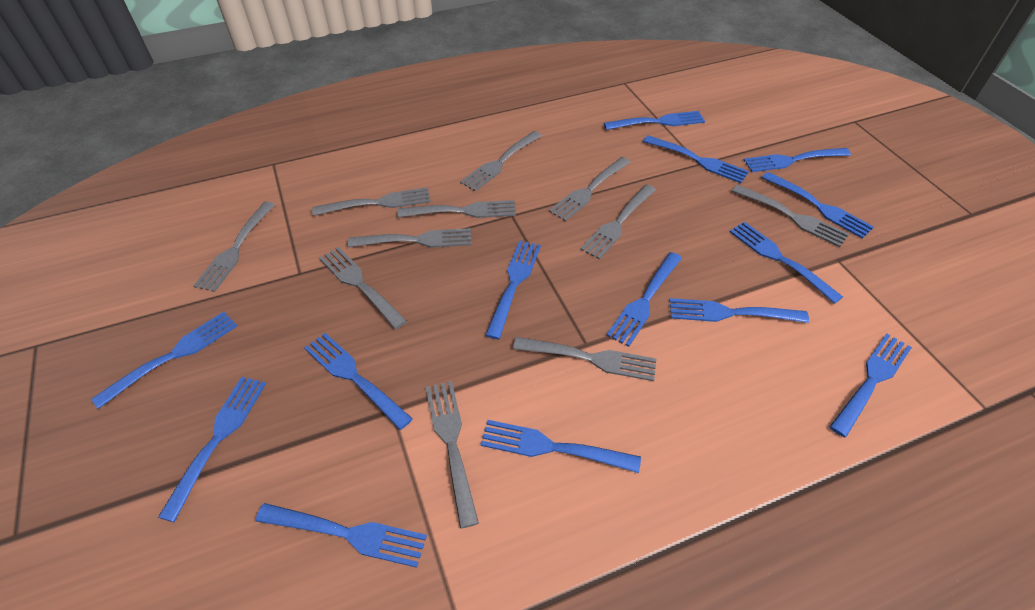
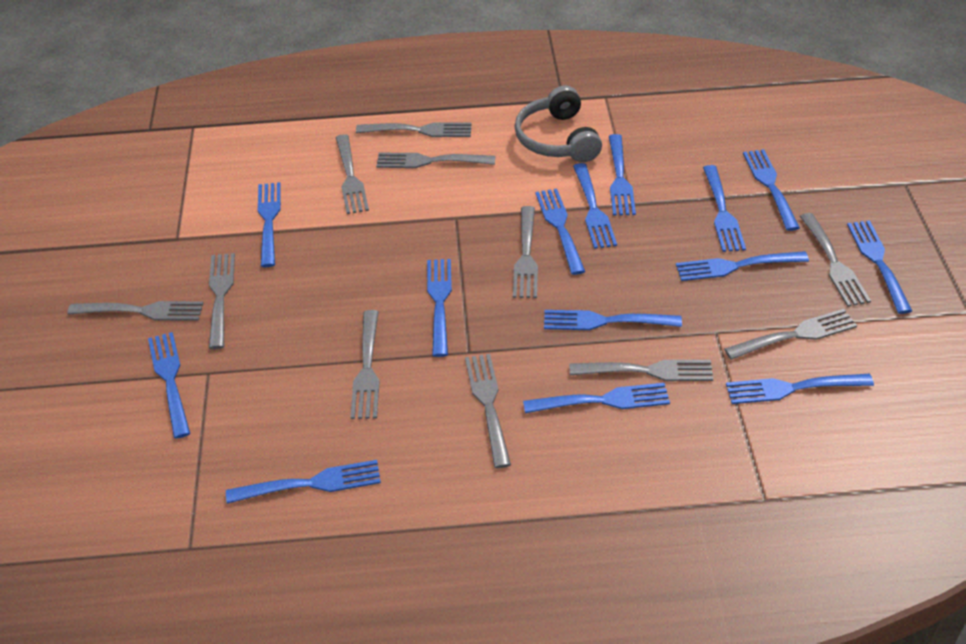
grey headphones: none = 0 -> [514,85,602,162] = 1

